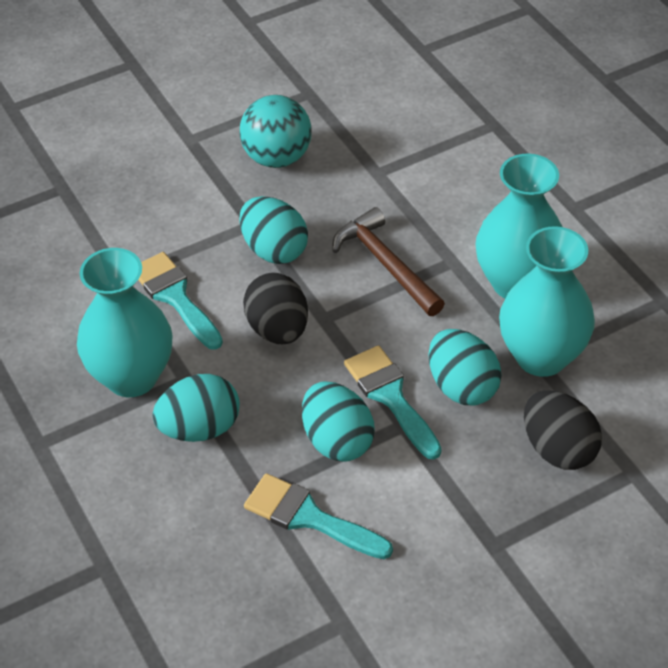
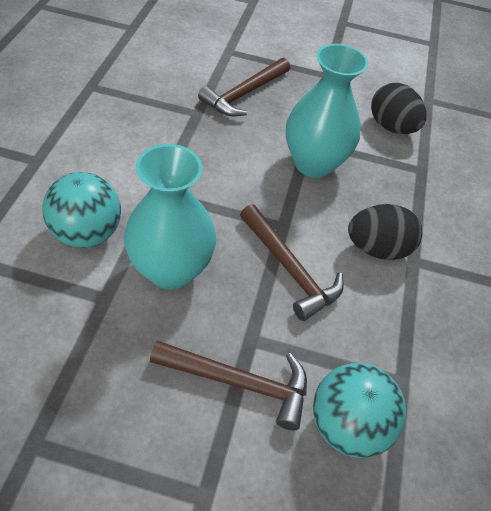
brown hammer: [332,207,445,316] = 1 -> [150,341,307,430] [198,58,290,117] [240,204,344,321] = 3
turquoise ball: [240,95,312,168] = 1 -> [42,172,121,248] [313,363,406,458] = 2
turquoise brush: [138,252,223,350] [244,473,393,559] [344,345,442,460] = 3 -> none = 0
turquoise egg: [152,374,240,442] [239,196,308,264] [302,381,375,462] [428,329,502,406] = 4 -> none = 0
turquoise vase: [77,248,173,397] [476,154,563,298] [499,226,595,377] = 3 -> [124,144,216,290] [286,44,368,178] = 2

